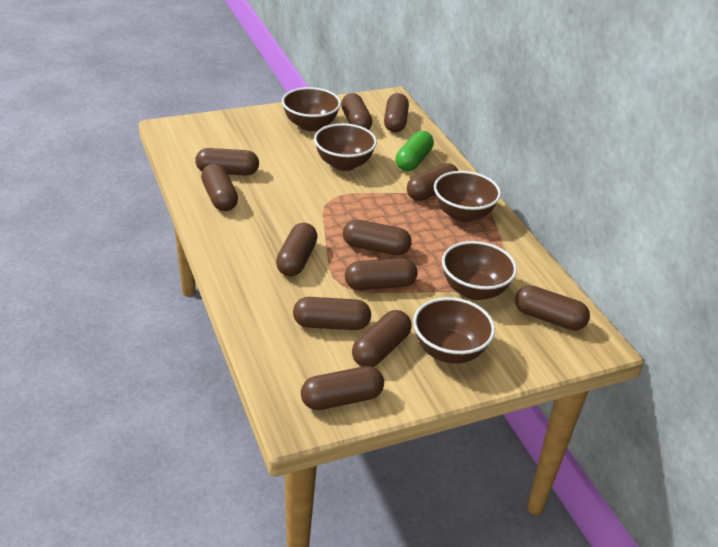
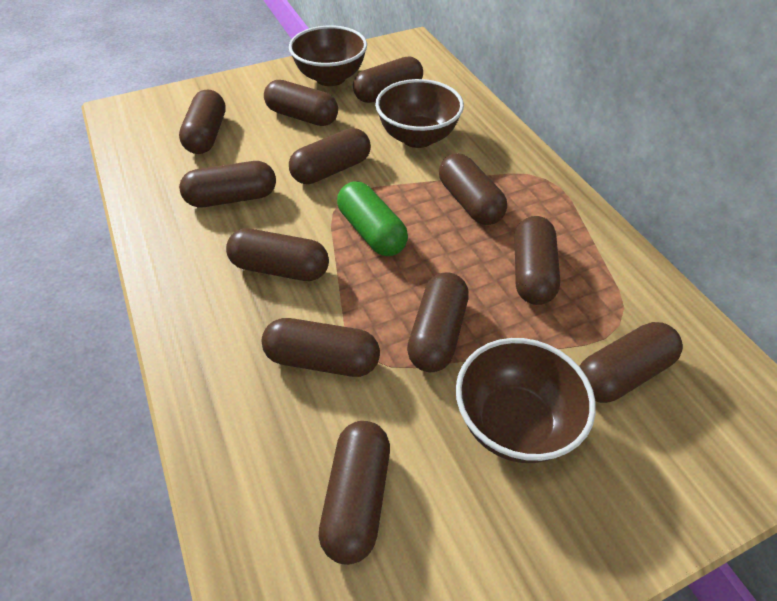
brown bowl: [282,87,341,131] [314,123,377,171] [413,297,495,364] [434,171,501,223] [442,241,517,300] = 5 -> [289,26,367,86] [375,79,464,148] [456,338,596,463] = 3

